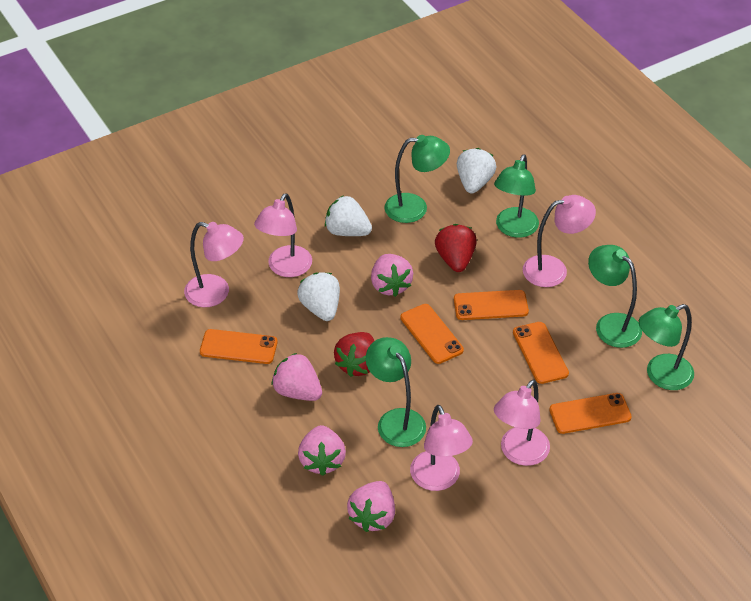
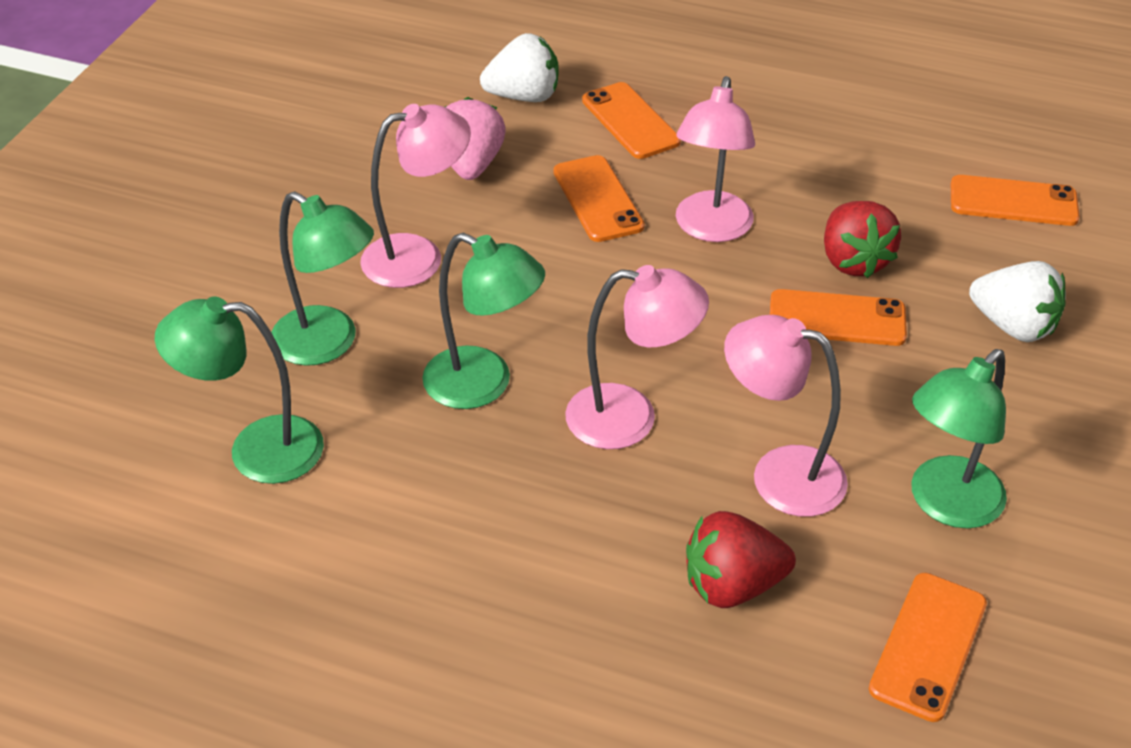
green lamp: [366,337,426,447] [385,135,450,223] [494,154,539,238] [588,245,642,348] [639,304,694,390] = 5 -> [155,297,324,484] [271,191,374,366] [422,233,545,409] [911,349,1007,529] = 4
pink lamp: [184,222,244,307] [254,193,312,277] [410,405,473,491] [494,380,550,466] [523,195,596,287] = 5 -> [360,104,471,288] [565,265,709,449] [676,76,755,242] [724,315,848,517] = 4
pink strawberry: [272,353,322,401] [298,425,346,476] [347,481,395,532] [371,254,413,297] = 4 -> [445,97,506,180] = 1
white strawberry: [297,272,340,321] [325,195,372,236] [457,148,496,193] = 3 -> [480,33,559,102] [969,261,1066,342] = 2

